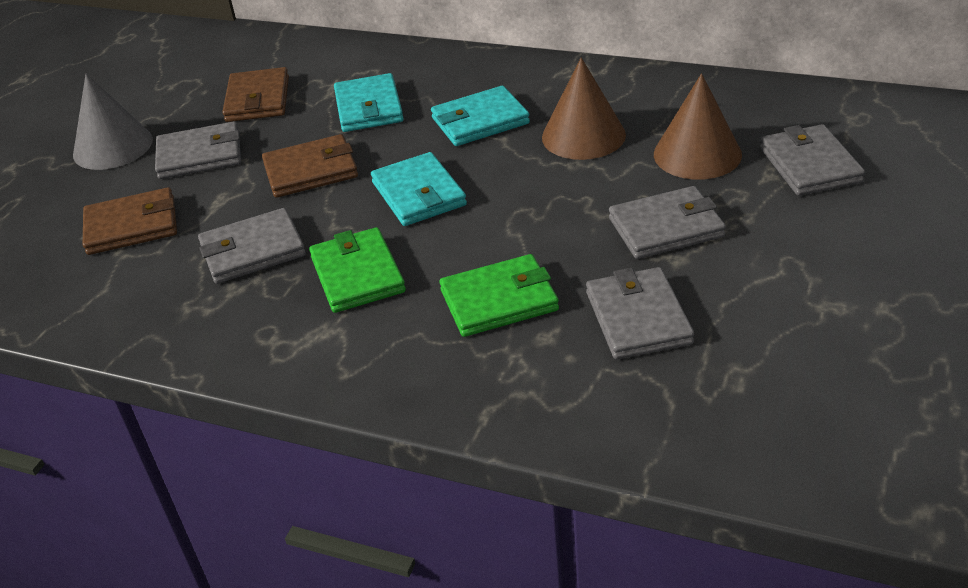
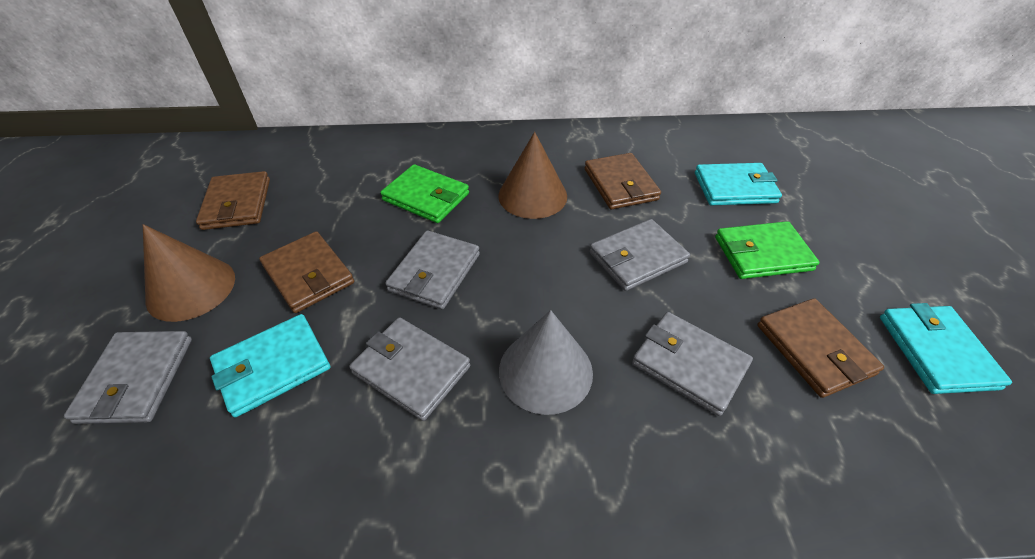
brown wallet: [83,187,177,255] [222,67,289,122] [262,134,358,198] = 3 -> [196,171,270,230] [259,231,354,313] [585,153,661,209] [757,298,884,398] = 4

